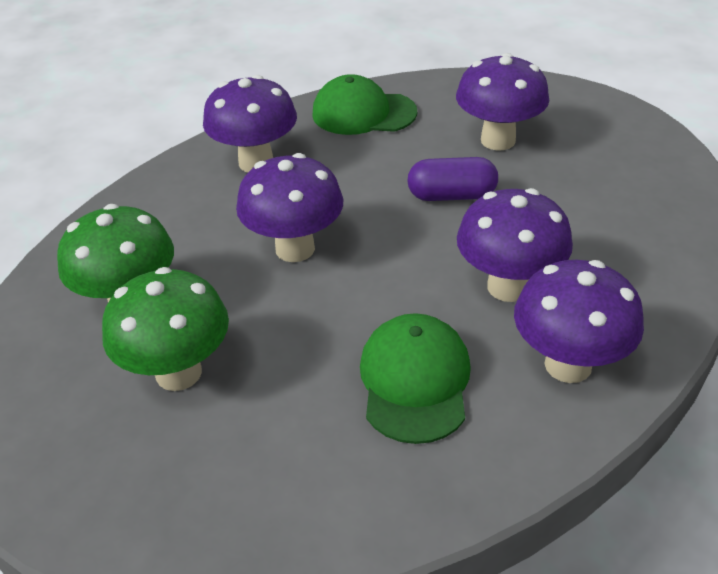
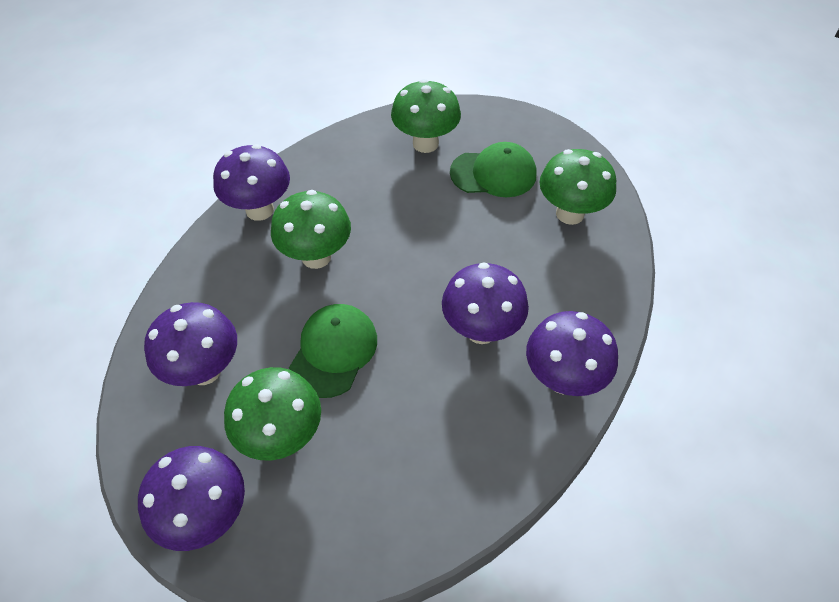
green mushroom: [57,204,174,302] [102,267,229,391] = 2 -> [224,367,321,460] [271,190,351,269] [391,79,461,153] [539,149,616,225] = 4
purple capsule: [407,157,498,201] = 1 -> none = 0

